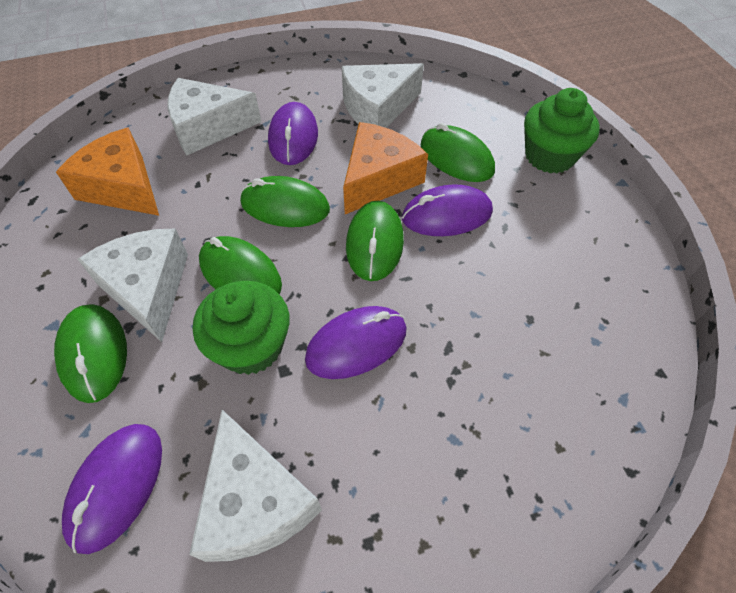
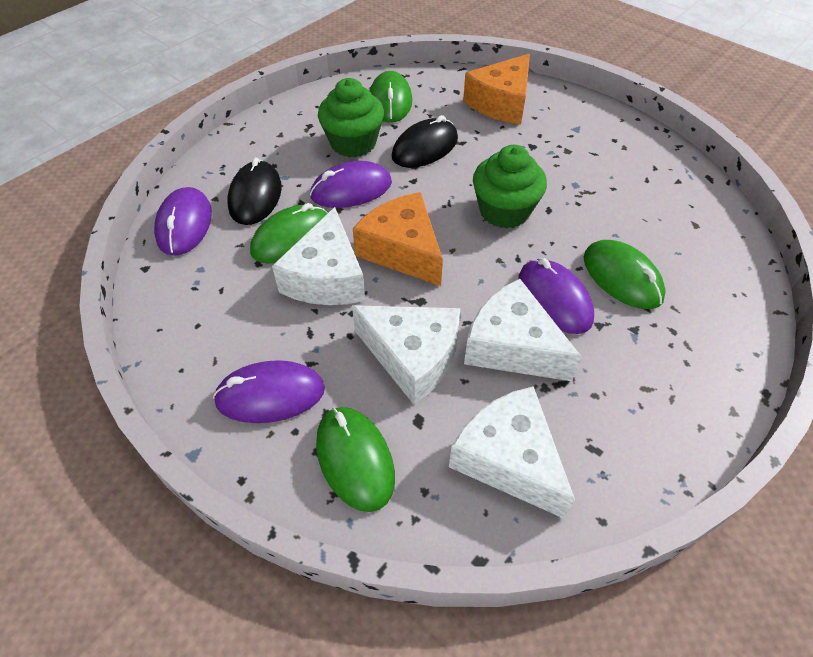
black mouse: none = 0 -> [227,157,282,225] [392,115,458,168] = 2
green mouse: [54,304,127,403] [199,236,282,294] [240,176,330,227] [346,201,404,281] [421,123,495,182] = 5 -> [250,203,328,263] [316,407,395,512] [370,71,412,123] [584,240,666,309] = 4

